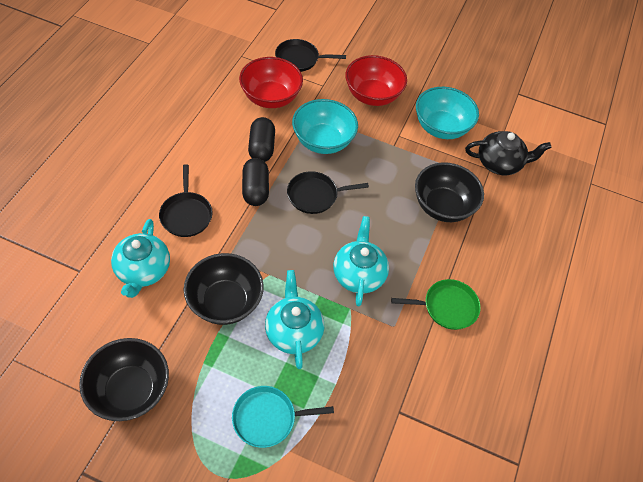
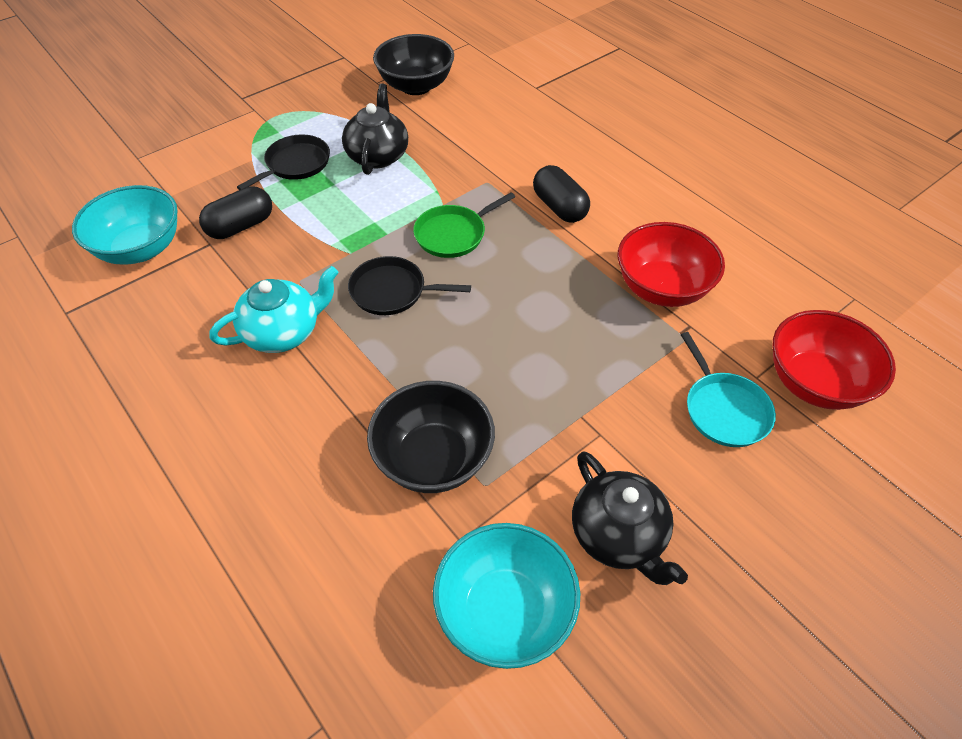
black bowl: [79,338,169,421] [184,253,264,325] [415,162,484,222] = 3 -> [367,381,495,493] [373,34,454,95] = 2
black pan: [159,164,213,237] [275,39,346,72] [287,171,369,214] = 3 -> [237,134,330,190] [348,256,471,315] = 2
black teapot: [465,131,551,175] = 1 -> [342,83,408,175] [572,451,688,585] = 2
turquoise teapot: [111,219,170,298] [265,270,324,369] [333,216,389,306] = 3 -> [209,266,338,353] = 1

